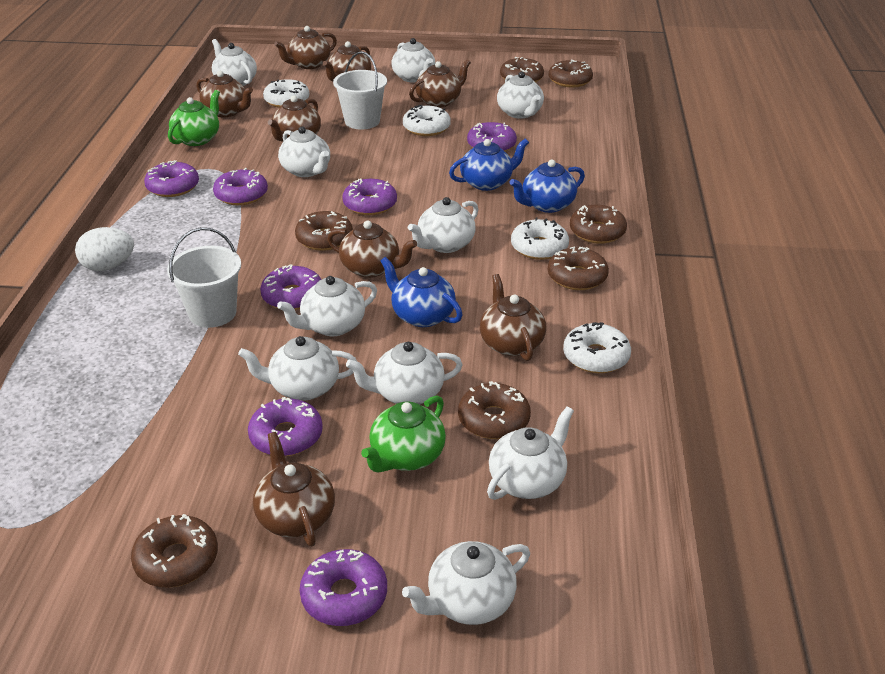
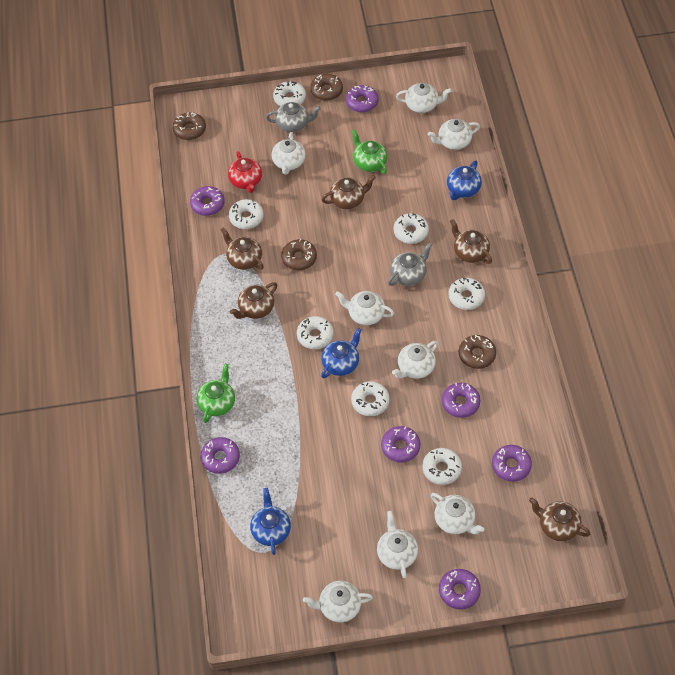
brown donut: [131,514,218,588] [295,211,353,251] [458,381,531,439] [500,57,544,83] [548,247,609,290] [549,59,593,87] [570,205,627,244] = 7 -> [172,112,206,140] [281,239,317,270] [310,74,343,101] [459,335,496,369] = 4
brown teapot: [196,71,253,117] [253,432,335,546] [268,95,321,142] [274,26,337,69] [323,41,371,82] [327,220,417,278] [409,59,471,108] [480,274,546,361] = 8 -> [221,227,264,270] [230,282,277,319] [322,175,376,209] [450,219,492,264] [529,497,590,541] = 5
grey teapot: none = 0 -> [266,102,321,133] [388,243,432,286] = 2
red teapot: none = 0 -> [228,151,262,193] = 1
white bucket: [167,227,241,328] [333,51,387,130] = 2 -> none = 0
white donut: [263,79,309,108] [403,105,451,136] [511,217,569,260] [563,322,631,373] = 4 -> [229,199,264,229] [273,81,306,106] [297,316,334,349] [351,381,390,416] [394,213,429,244] [422,448,462,485] [448,278,485,310] = 7
white egg: [75,227,134,271] = 1 -> none = 0
white teapot: [212,39,257,86] [238,336,357,400] [277,276,377,336] [278,126,330,177] [346,342,463,404] [391,38,435,83] [402,541,530,625] [408,197,479,253] [487,406,574,500] [497,72,544,119] = 10 -> [272,132,305,175] [303,581,373,622] [335,291,394,325] [377,511,418,578] [392,341,438,379] [396,83,451,113] [428,119,480,150] [431,493,484,534] = 8

